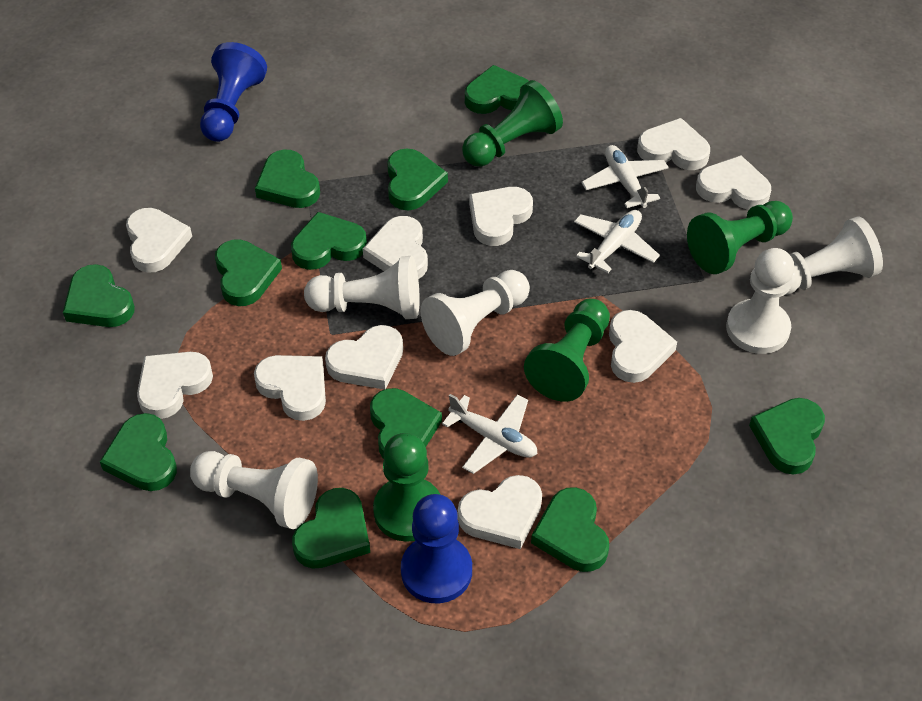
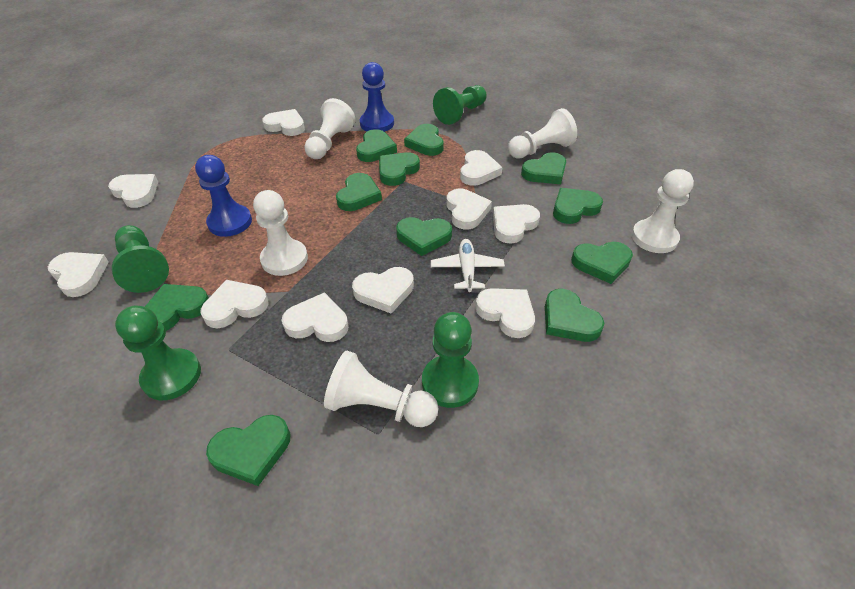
white plane: [442,394,537,474] [574,210,660,273] [581,145,669,208] = 3 -> [431,239,505,292] = 1

